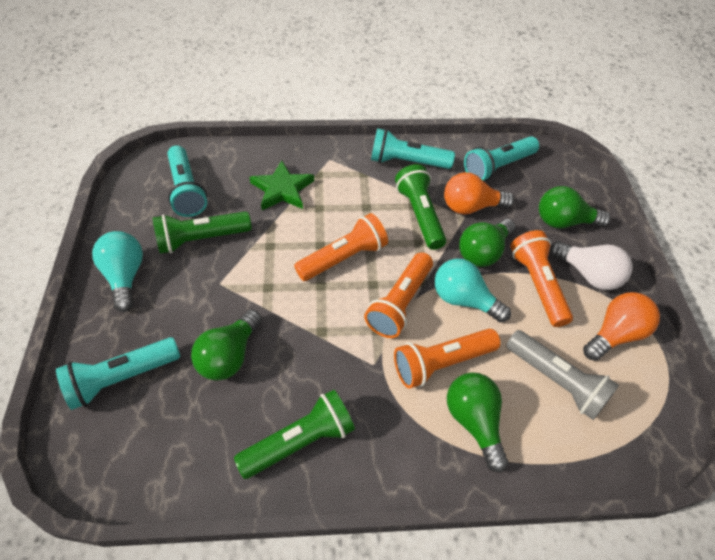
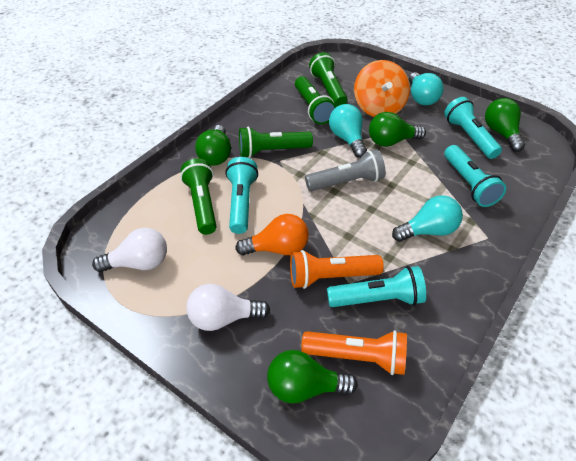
green flashlight: [153,211,252,254] [234,390,355,479] [395,164,446,250] = 3 -> [180,158,217,235] [239,127,313,158] [295,76,336,124] [309,52,347,107] = 4
green star: [249,160,314,210] = 1 -> none = 0
orange flashlight: [294,213,388,281] [364,252,433,338] [394,329,501,389] [510,230,573,327] = 4 -> [290,250,384,289] [301,330,407,375] = 2
orange light bulb: [444,172,514,215] [583,292,660,361] = 2 -> [235,214,309,255] = 1
orange spinning top: none = 0 -> [354,60,410,117] = 1
turquoise light bulb: [92,231,143,312] [434,259,511,322] = 2 -> [329,104,367,158] [392,195,463,242] [409,72,443,105] = 3
white light bulb: [550,241,632,290] = 1 -> [92,228,167,272] [186,284,270,331] = 2

